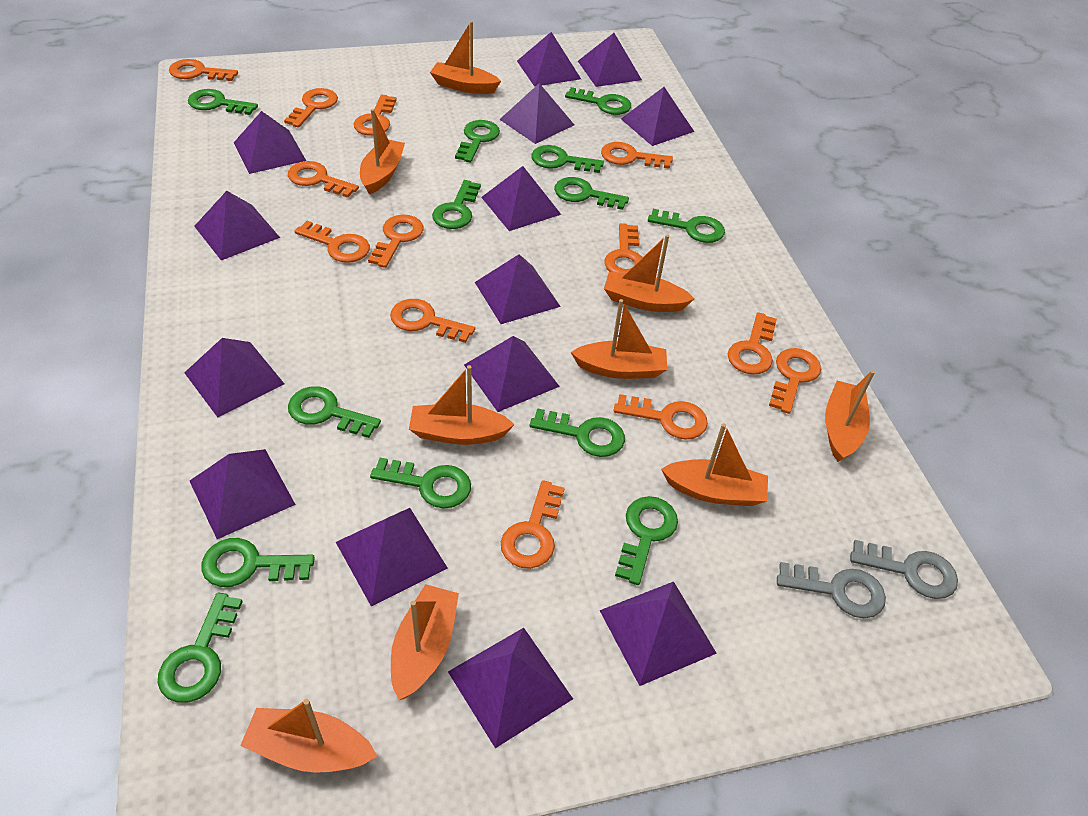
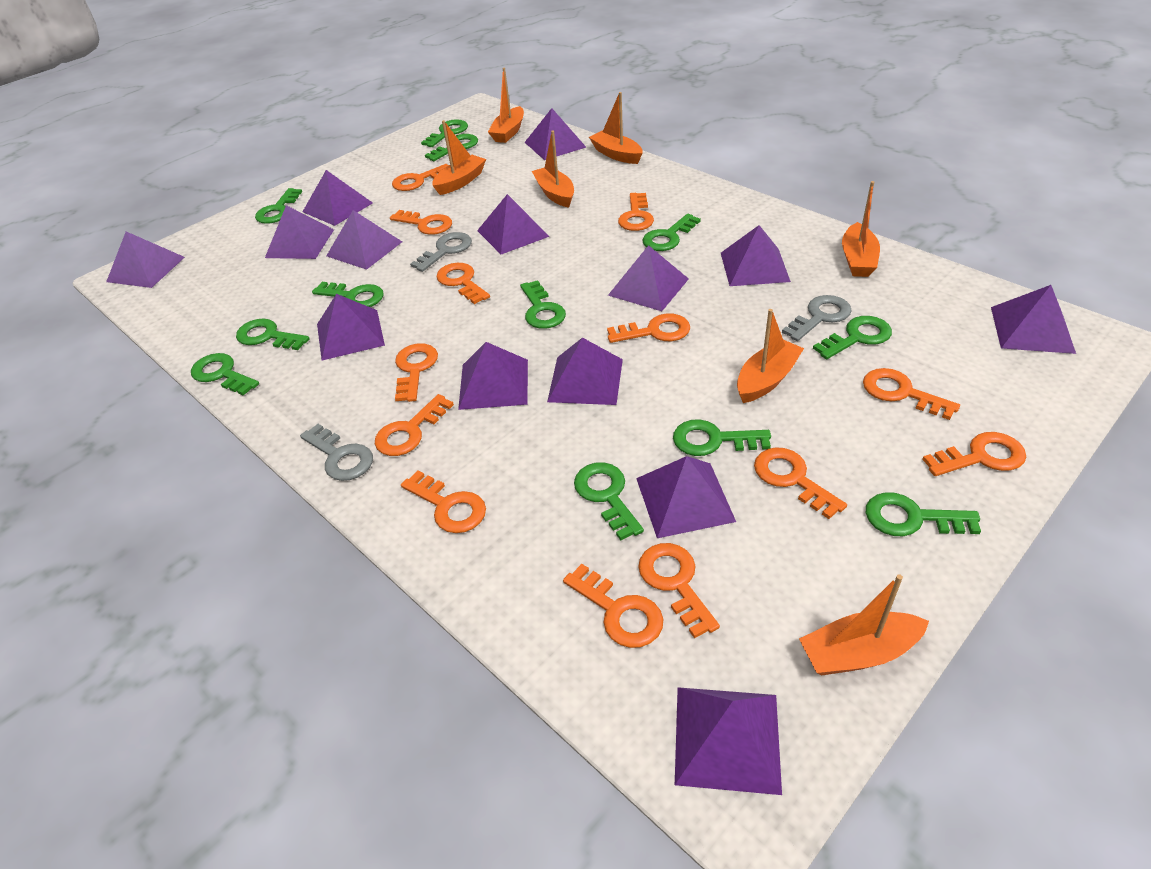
green key: [158,592,243,702] [188,89,258,115] [201,538,315,587] [288,386,381,438] [370,458,471,509] [432,180,481,229] [455,120,500,163] [530,408,625,457] [531,145,604,173] [554,177,629,210] [565,87,631,115] [615,496,678,585] [648,209,725,243] = 13 -> [191,353,259,395] [236,318,310,350] [255,188,302,224] [312,282,384,307] [421,119,468,147] [425,134,478,161] [520,280,566,329] [574,462,644,540] [642,214,701,251] [673,419,771,456] [813,316,892,359] [866,492,981,536] = 12
grey key: [777,562,886,618] [850,540,958,599] = 2 -> [300,424,373,481] [410,232,472,272] [782,295,852,341] = 3
orange boat: [240,699,378,773] [360,109,405,195] [391,584,459,700] [409,365,515,445] [430,21,501,94] [571,299,667,379] [604,234,695,312] [661,423,768,506] [825,370,875,462] = 9 -> [432,120,486,195] [488,68,524,143] [532,130,574,208] [589,92,643,164] [737,309,804,403] [799,574,929,676] [842,181,880,277] = 7

